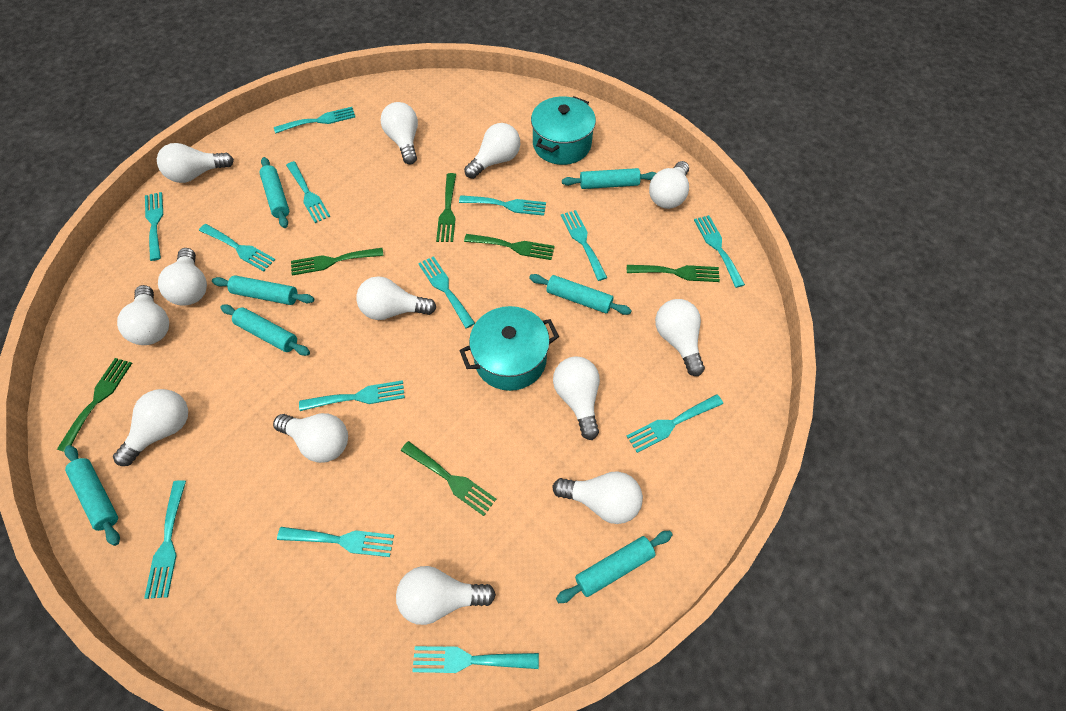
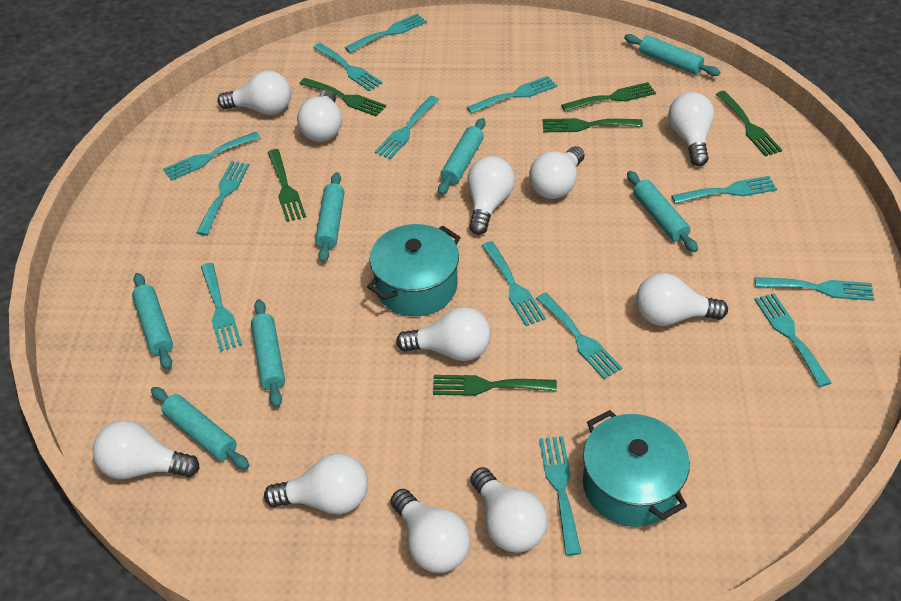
white light bulb: [113,389,188,466] [117,285,169,345] [157,143,234,183] [158,248,207,306] [273,413,348,463] [356,276,436,320] [381,102,418,164] [396,566,496,625] [464,123,520,179] [552,471,643,524] [553,356,600,440] [649,161,689,209] [655,299,705,376] = 13 -> [93,420,200,479] [217,71,291,115] [264,453,368,514] [297,90,342,142] [391,489,470,573] [396,307,491,361] [467,156,515,235] [470,467,547,553] [529,146,584,199] [636,273,728,326] [668,92,714,166] = 11

